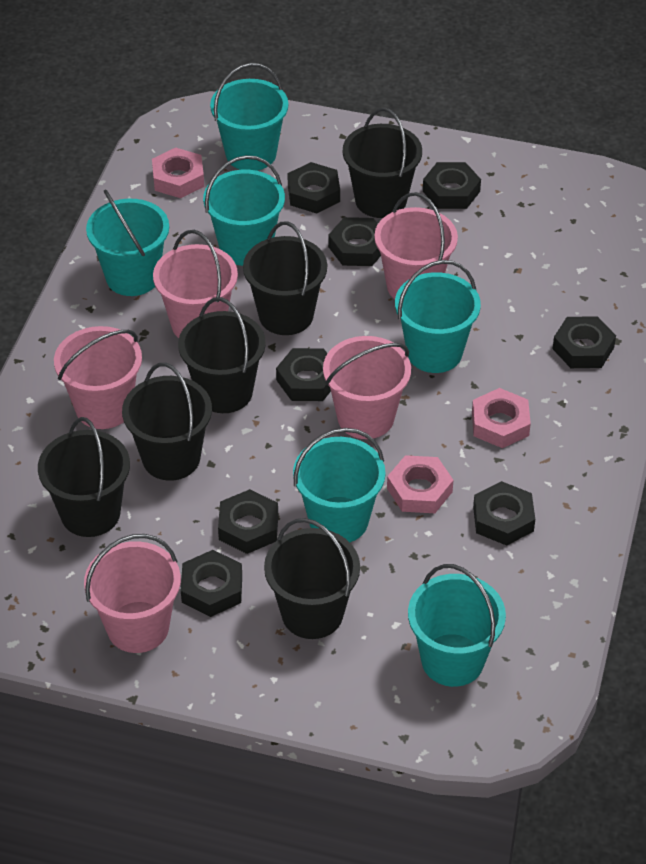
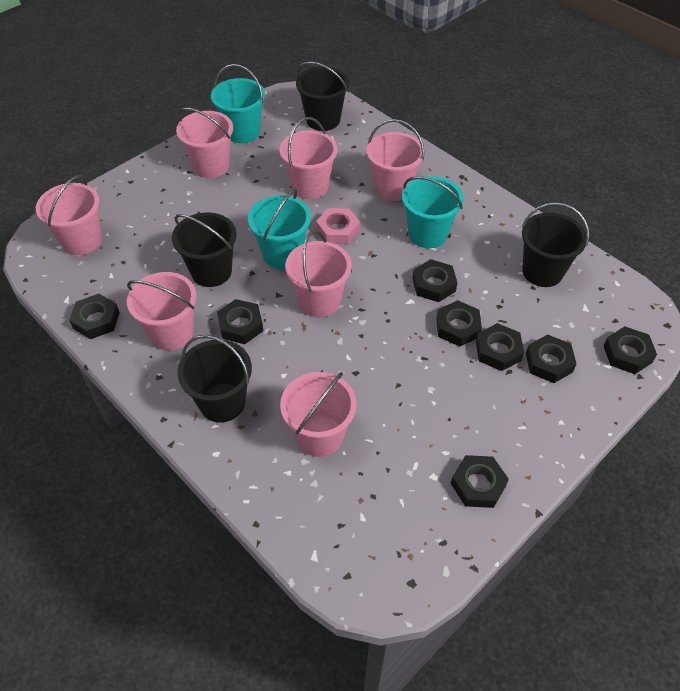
black bucket: [38,417,130,537] [122,363,212,481] [178,297,266,413] [243,221,327,335] [264,518,360,639] [343,108,422,218] = 6 -> [172,212,237,287] [177,335,252,422] [296,61,349,131] [522,202,589,287] = 4
pink bucket: [54,326,142,429] [84,534,181,653] [153,230,238,338] [323,336,411,439] [374,192,458,299] = 5 -> [36,175,102,255] [127,272,196,350] [176,108,233,178] [279,117,338,199] [280,372,357,457] [285,230,352,317] [366,119,425,201] = 7
pink nut: [152,147,204,198] [387,455,453,513] [472,388,531,448] = 3 -> [316,208,360,244] = 1
turquoise bucket: [86,189,169,296] [203,155,285,266] [210,63,288,171] [293,428,385,542] [395,260,481,373] [408,564,506,687] = 6 -> [211,64,265,143] [248,188,311,269] [402,176,464,248] = 3

